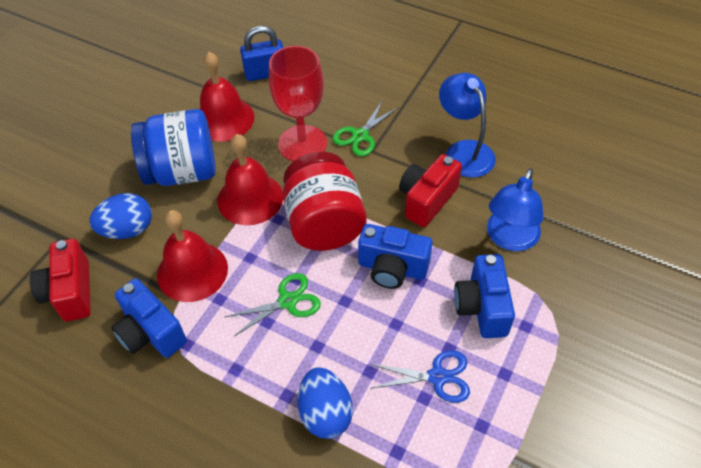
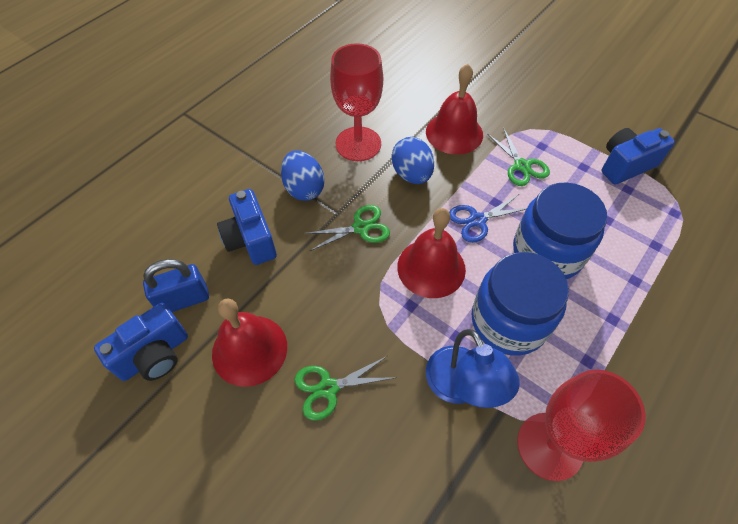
blue jar: [131,109,215,186] = 1 -> [472,252,569,356] [513,182,607,279] = 2
blue lamp: [439,73,496,178] [487,168,544,251] = 2 -> [426,329,520,408] = 1
green scissors: [225,273,321,337] [333,100,399,156] = 2 -> [294,356,397,421] [304,205,390,251] [487,127,550,186] = 3
red camera: [30,239,91,321] [399,154,462,227] = 2 -> none = 0
red goblet: [269,46,327,161] = 1 -> [330,43,383,161] [517,369,646,481] = 2
red jar: [283,152,366,251] = 1 -> none = 0

